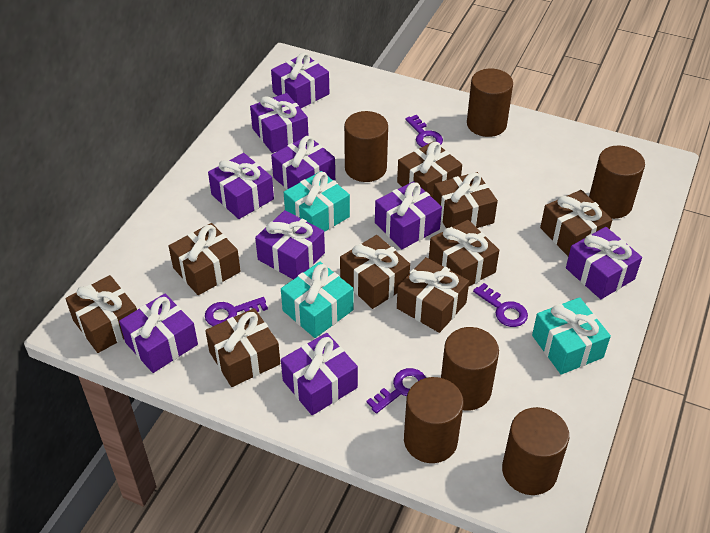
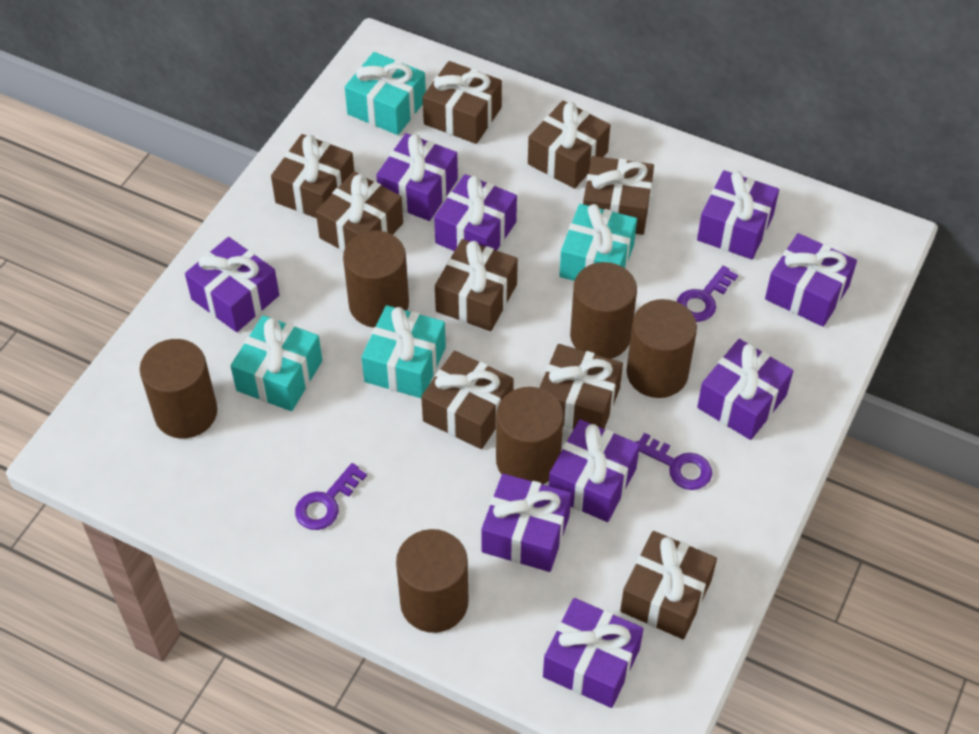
purple key: [205,297,268,326] [366,368,426,414] [405,115,443,147] [473,283,528,327] = 4 -> [295,463,367,530] [636,433,712,490] [677,266,738,322] = 3
turquoise gift: [281,262,353,338] [284,171,350,232] [532,297,611,375] = 3 -> [231,315,322,411] [345,52,426,135] [362,305,446,398] [559,204,637,281] = 4

